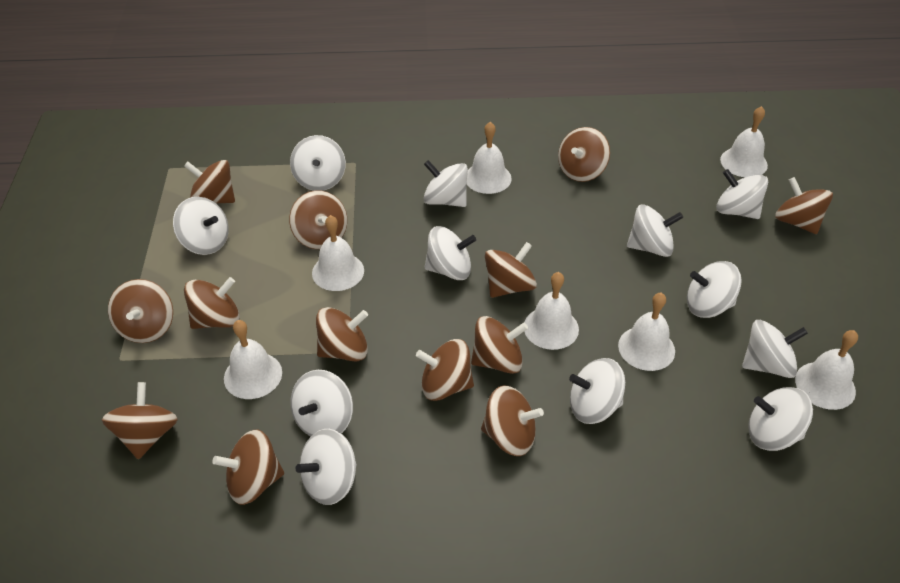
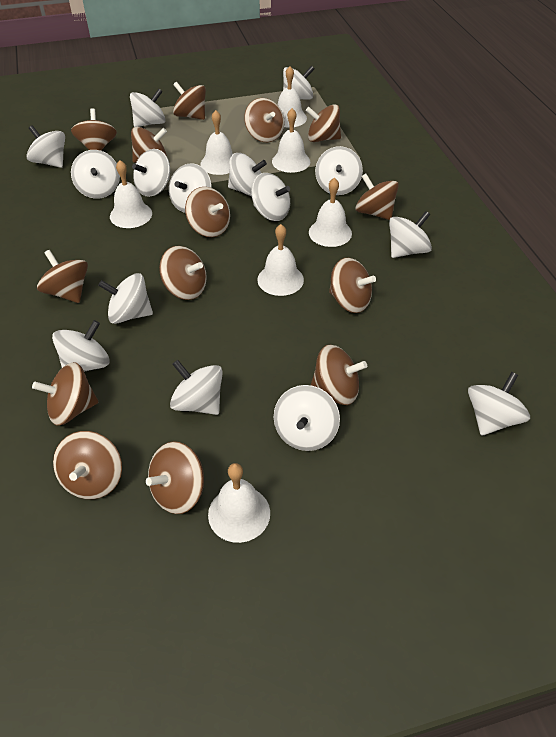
brown spinning top: [102,382,178,459] [108,279,173,343] [184,160,235,203] [184,277,240,329] [212,429,284,505] [289,190,347,249] [316,307,368,361] [416,339,474,401] [471,316,528,374] [481,385,544,456] [485,242,537,298] [558,127,610,182] [775,177,833,234] = 13 -> [32,362,98,426] [37,250,88,303] [53,431,122,499] [71,108,117,151] [131,127,167,163] [146,441,204,514] [159,246,207,300] [173,82,206,120] [185,187,230,237] [244,98,284,142] [306,104,341,142] [311,345,367,405] [329,258,376,313] [355,173,399,220] = 14
white spinning top: [173,197,229,255] [290,135,346,191] [290,370,353,437] [295,429,357,505] [423,160,468,207] [425,226,476,280] [569,358,625,424] [627,204,683,257] [687,261,742,318] [716,169,768,219] [742,320,808,378] [748,387,813,451] = 12 -> [26,125,65,168] [52,320,110,372] [71,150,120,199] [98,273,153,324] [130,89,166,127] [132,149,170,197] [169,163,212,213] [170,360,223,415] [228,153,267,196] [251,173,290,221] [274,385,340,451] [283,65,314,100] [315,146,363,195] [389,211,432,258] [468,372,530,436] = 15

